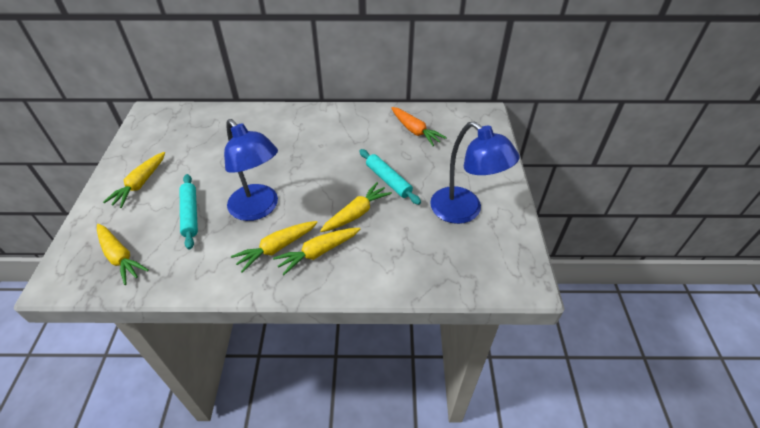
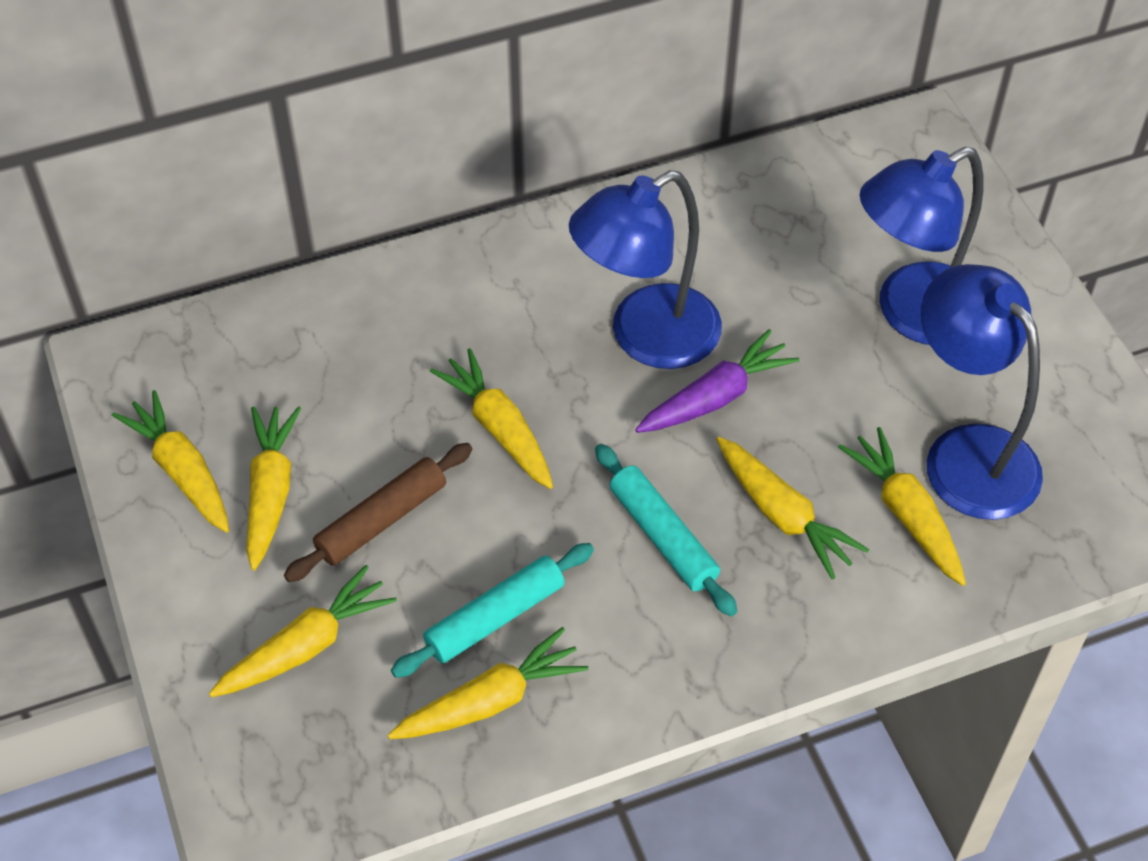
blue lamp: [224,119,278,221] [430,121,520,224] = 2 -> [569,170,722,369] [860,147,984,345] [921,264,1043,520] = 3
brown rolling pin: none = 0 -> [284,443,472,582] = 1
orange carrot: [391,107,447,146] = 1 -> none = 0
purple carrot: none = 0 -> [635,329,800,433] = 1
yellow carrot: [97,224,149,285] [103,152,165,208] [231,221,318,273] [273,228,360,276] [320,182,392,232] = 5 -> [112,390,229,533] [209,565,397,698] [246,406,301,570] [388,627,588,739] [430,348,553,489] [716,437,869,579] [838,427,966,586] = 7

